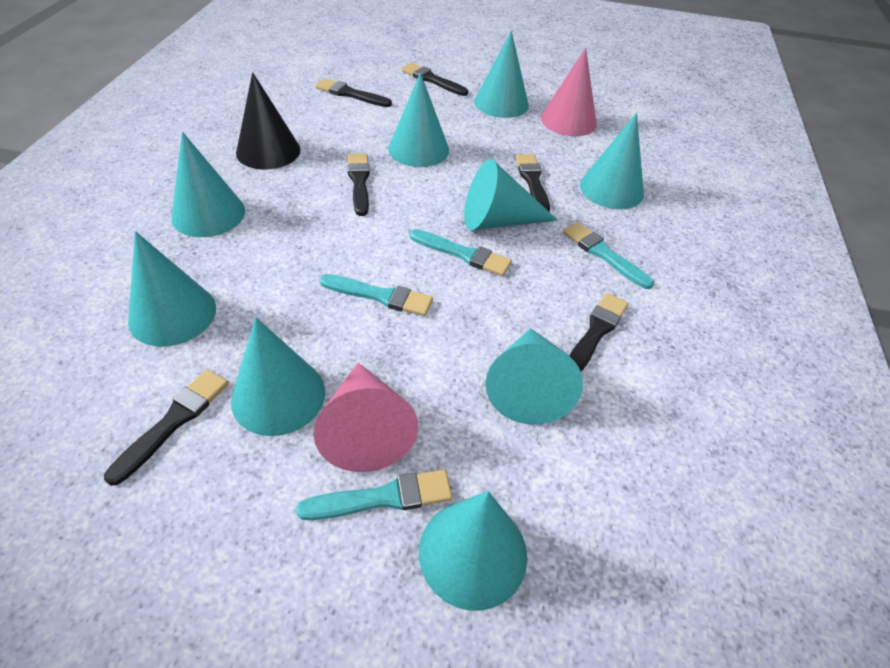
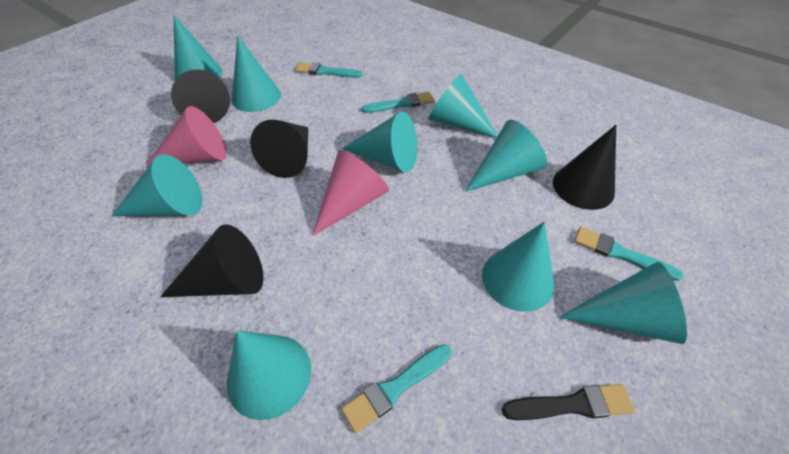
black brush: [104,369,229,486] [315,78,392,107] [347,153,370,216] [401,63,468,96] [515,154,550,212] [569,293,628,372] = 6 -> [502,384,635,420] = 1
black cone: [236,72,301,170] = 1 -> [160,224,264,297] [171,69,230,123] [250,120,308,178] [553,125,616,210] = 4

